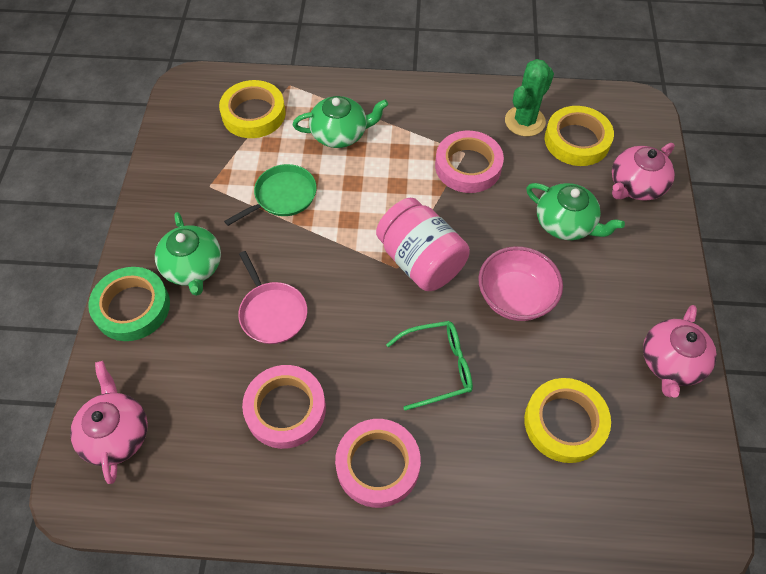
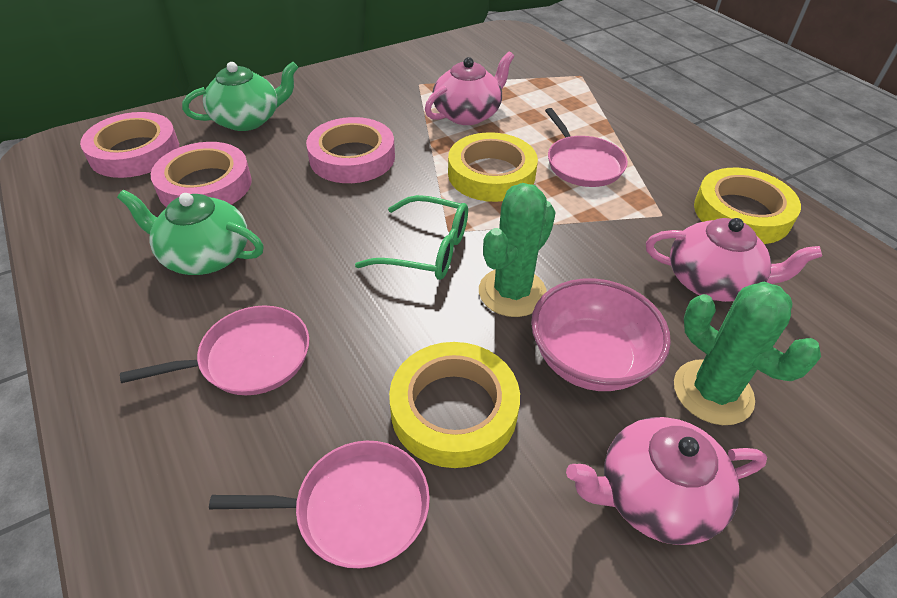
green cactus: [505,59,554,137] = 1 -> [479,183,556,317] [674,282,821,425] = 2
green pan: [224,164,317,226] = 1 -> none = 0
green tape: [88,267,170,341] = 1 -> none = 0
green teapot: [155,212,221,296] [293,96,388,148] [526,183,625,240] = 3 -> [117,190,264,275] [182,62,299,131] = 2
pink jar: [376,198,470,291] = 1 -> none = 0
pink pan: [238,251,307,344] = 1 -> [120,306,309,395] [209,441,430,568] [545,108,628,187] = 3

